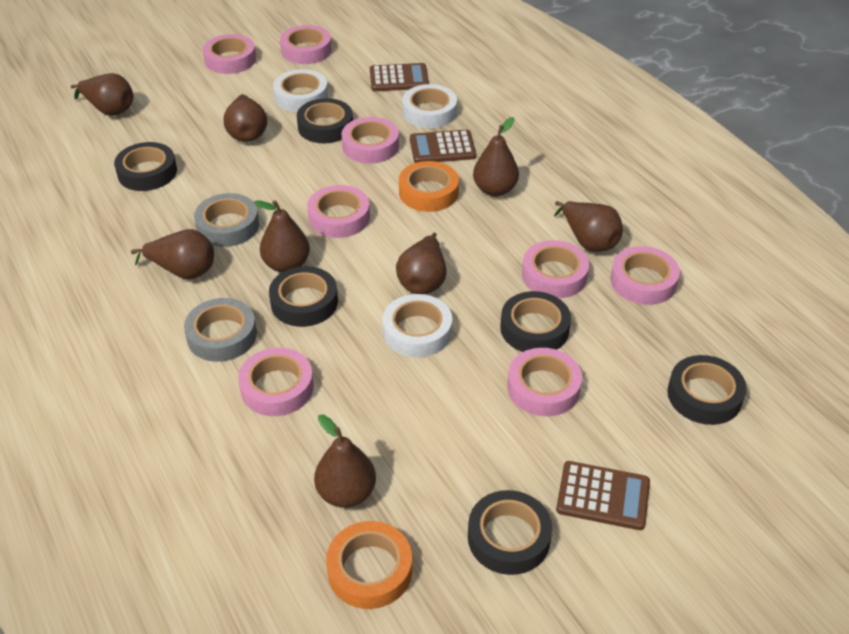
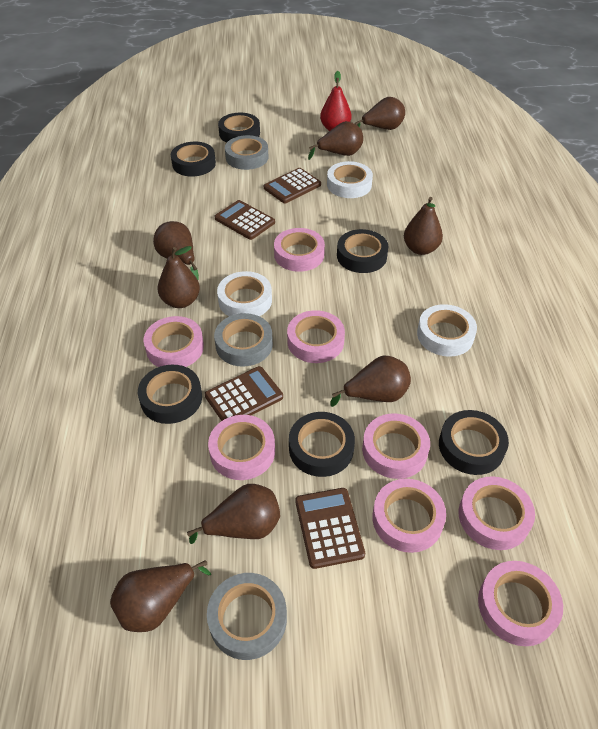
brown calculator: [370,63,429,91] [410,130,476,163] [556,461,650,530] = 3 -> [205,366,283,421] [214,200,275,240] [264,168,321,203] [295,488,365,569] = 4
grey tape: [184,298,257,362] [194,193,259,247] = 2 -> [207,573,287,660] [214,313,273,367] [225,135,268,170] = 3
orange tape: [326,521,412,609] [399,161,459,212] = 2 -> none = 0
red pear: none = 0 -> [320,71,351,131] = 1

